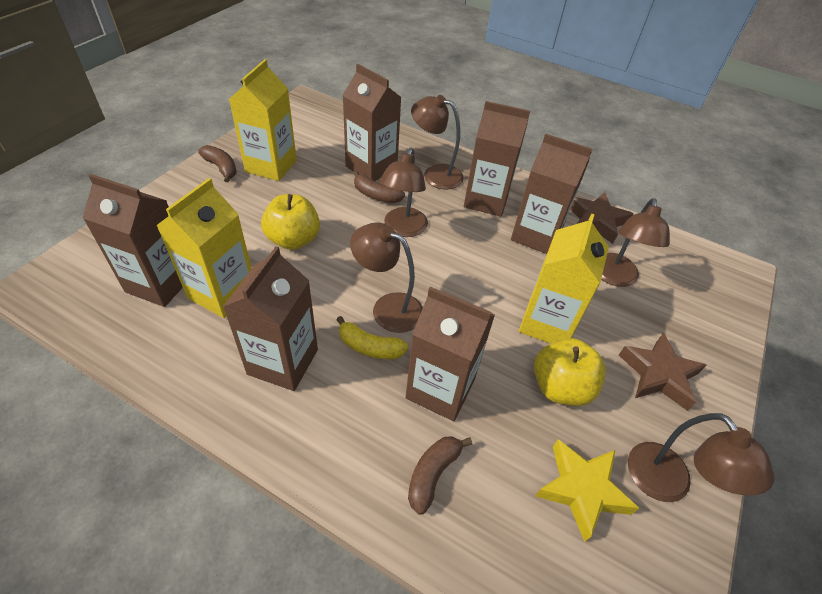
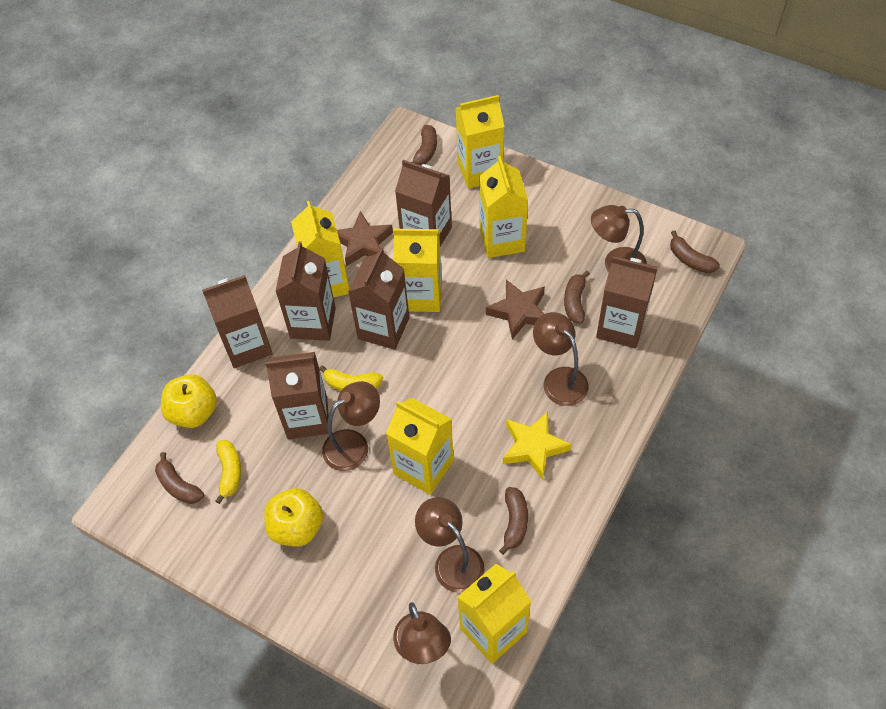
brown banana: [198,145,237,182] [353,171,405,203] [408,436,472,515] = 3 -> [155,452,204,504] [412,125,437,165] [499,487,528,555] [564,271,590,323] [670,231,720,273] = 5
yellow banana: [336,316,408,359] = 1 -> [215,440,241,504] [319,365,383,391] = 2
yellow carton: [156,178,252,318] [229,59,297,181] [519,213,609,344] = 3 -> [291,201,349,298] [386,398,454,495] [393,229,442,312] [456,95,504,189] [457,564,531,664] [479,156,528,258] = 6

